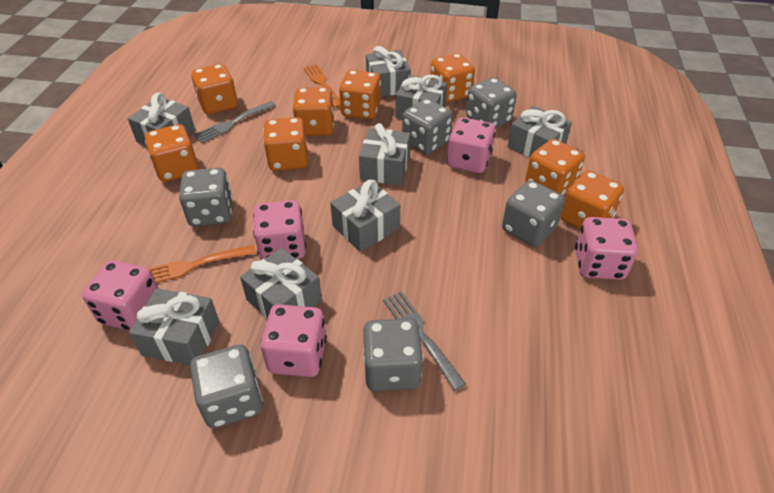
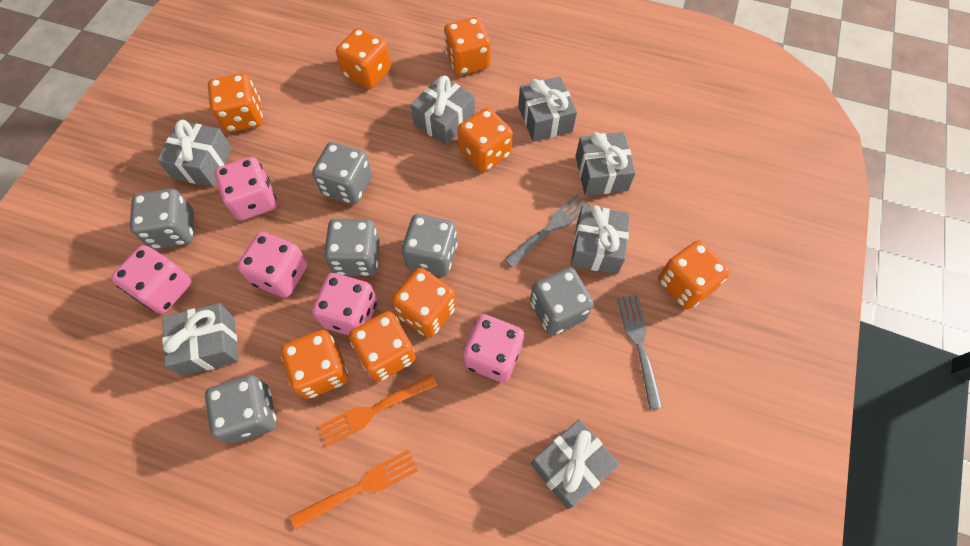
grey gift: [128,92,195,145] [129,289,219,365] [240,248,322,318] [330,180,400,252] [359,123,410,185] [366,46,411,97] [395,75,447,119] [507,106,572,158] = 8 -> [157,120,232,187] [162,303,239,376] [411,75,475,145] [518,77,577,142] [531,419,619,509] [571,205,630,274] [576,132,636,196] = 7

